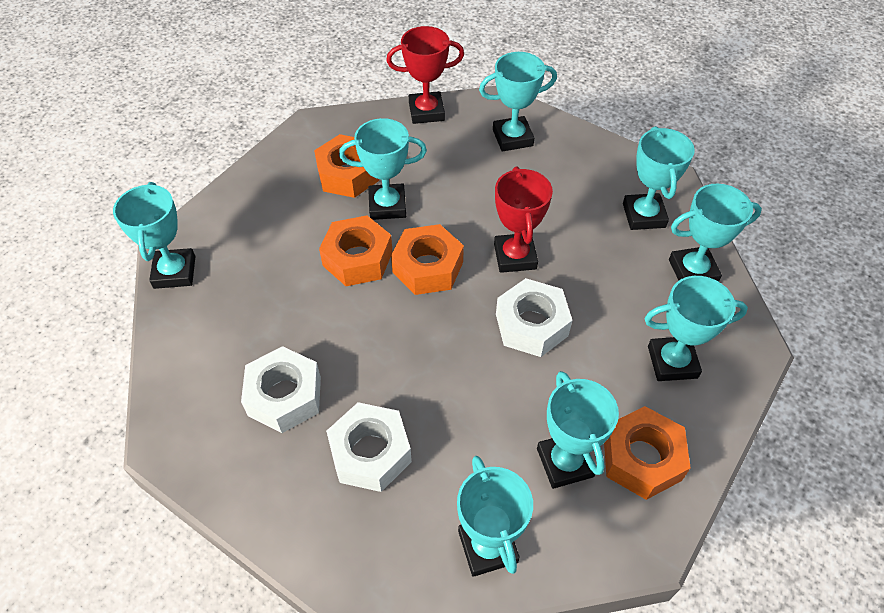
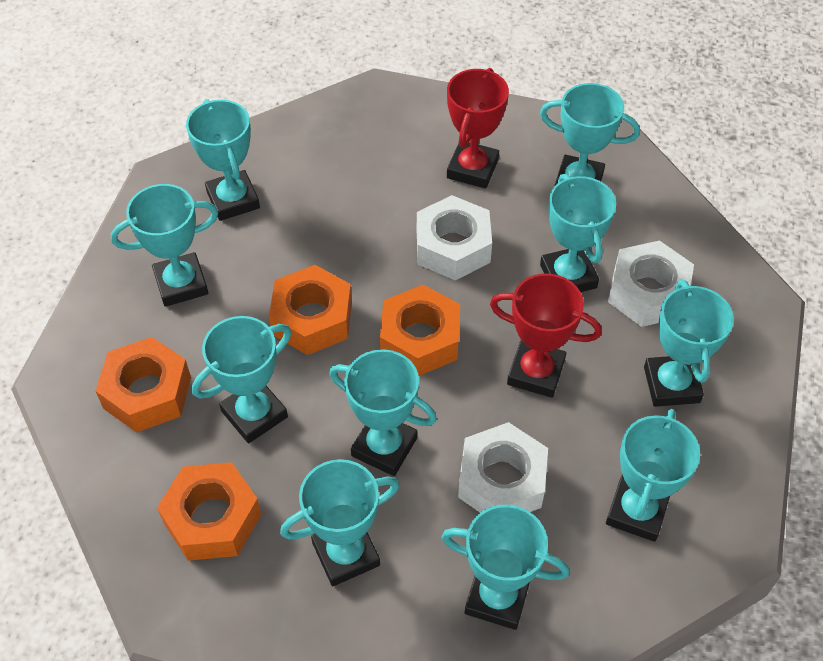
turquoise trophy: [113,182,195,289] [339,118,427,220] [457,456,533,577] [479,52,557,152] [537,371,619,489] [623,126,695,230] [644,276,748,381] [669,184,762,282] = 8 -> [111,184,218,307] [186,99,260,221] [192,316,291,443] [280,459,400,586] [329,349,437,476] [441,505,569,630] [540,83,640,185] [540,174,616,292] [606,409,700,542] [644,280,734,407] = 10

